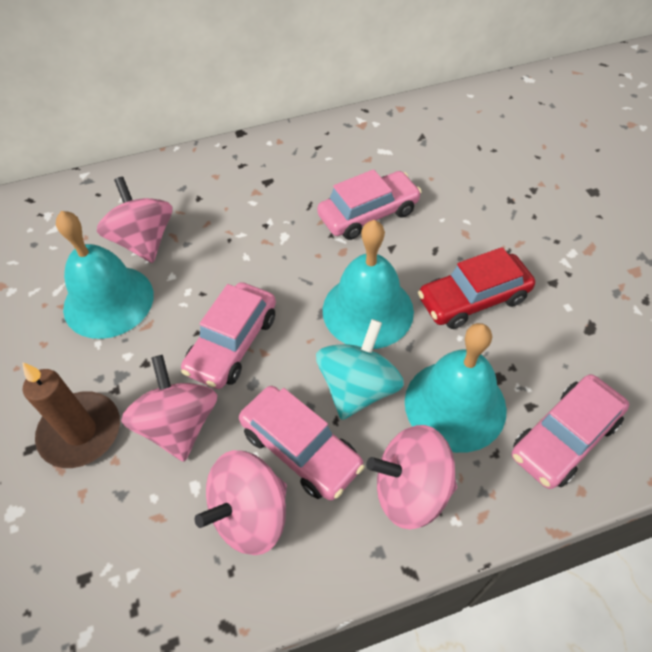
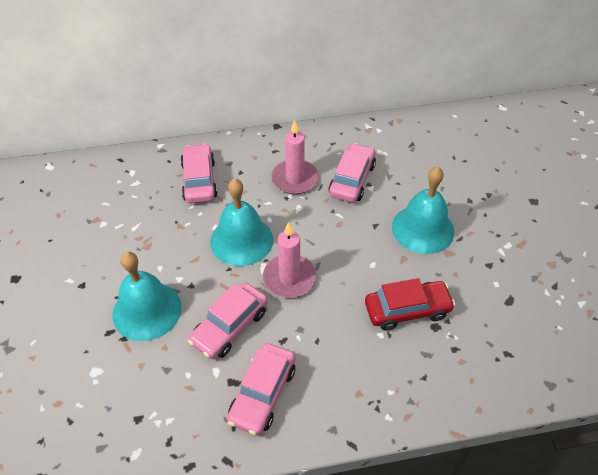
brown candle: [22,362,120,468] = 1 -> none = 0
pink candle: none = 0 -> [263,222,316,298] [271,120,319,194] = 2
pink spinning top: [97,177,173,263] [121,355,217,462] [195,450,287,555] [366,425,457,529] = 4 -> none = 0
turquoise spinning top: [316,319,404,420] = 1 -> none = 0

